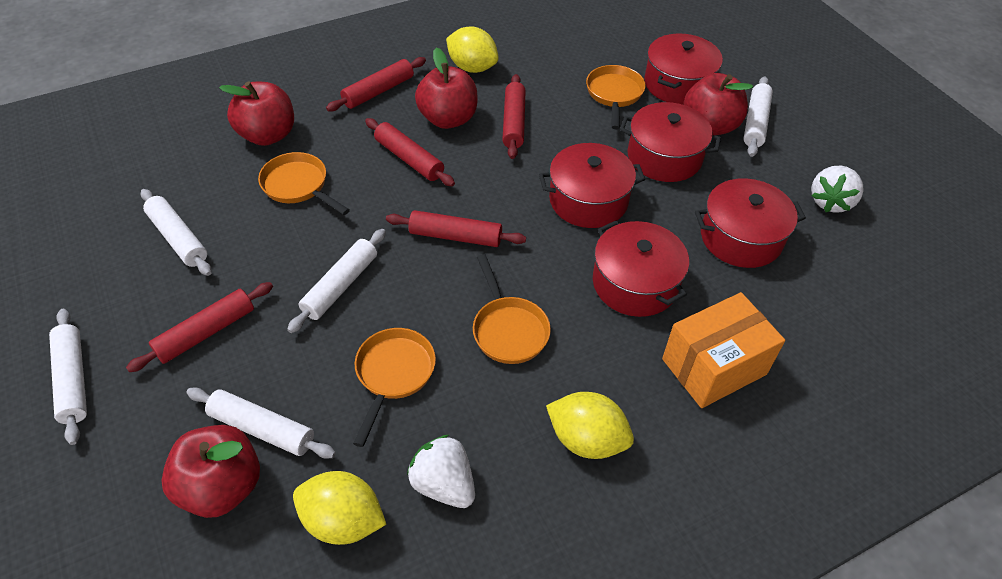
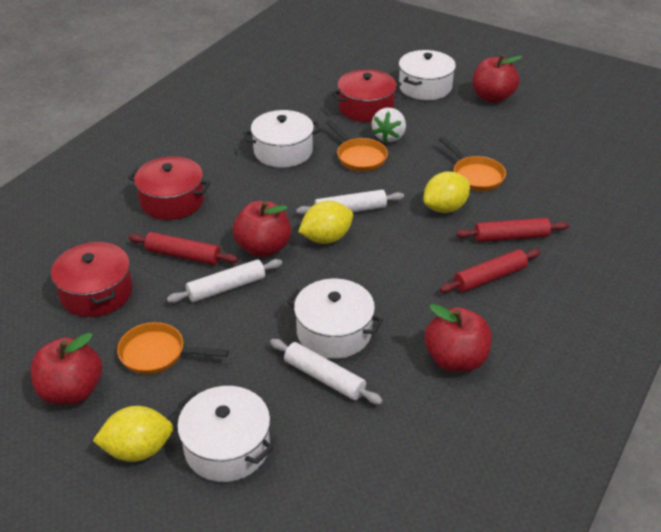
orange box: [662,292,785,408] = 1 -> none = 0
orange pan: [258,152,350,215] [353,328,436,447] [473,254,551,364] [586,65,646,129] = 4 -> [117,322,229,375] [326,120,388,172] [439,137,506,191] = 3
red pot: [539,143,645,228] [593,221,689,317] [620,102,721,182] [644,33,723,105] [695,178,806,268] = 5 -> [51,242,133,317] [128,156,211,220] [332,69,402,122] = 3
red rolling pin: [126,282,273,372] [326,57,426,111] [365,118,455,186] [386,210,526,247] [502,74,526,159] = 5 -> [128,232,238,265] [440,249,541,293] [456,218,569,242] = 3
white pot: none = 0 -> [177,386,273,482] [243,110,321,168] [287,279,383,359] [399,50,456,100] = 4
white rolling pin: [49,309,87,445] [141,189,212,276] [186,387,336,459] [287,229,386,333] [743,76,773,157] = 5 -> [167,259,282,303] [270,339,383,405] [296,190,404,215] = 3
white strawberry: [407,435,475,508] [811,166,864,213] = 2 -> [372,108,406,142] = 1

